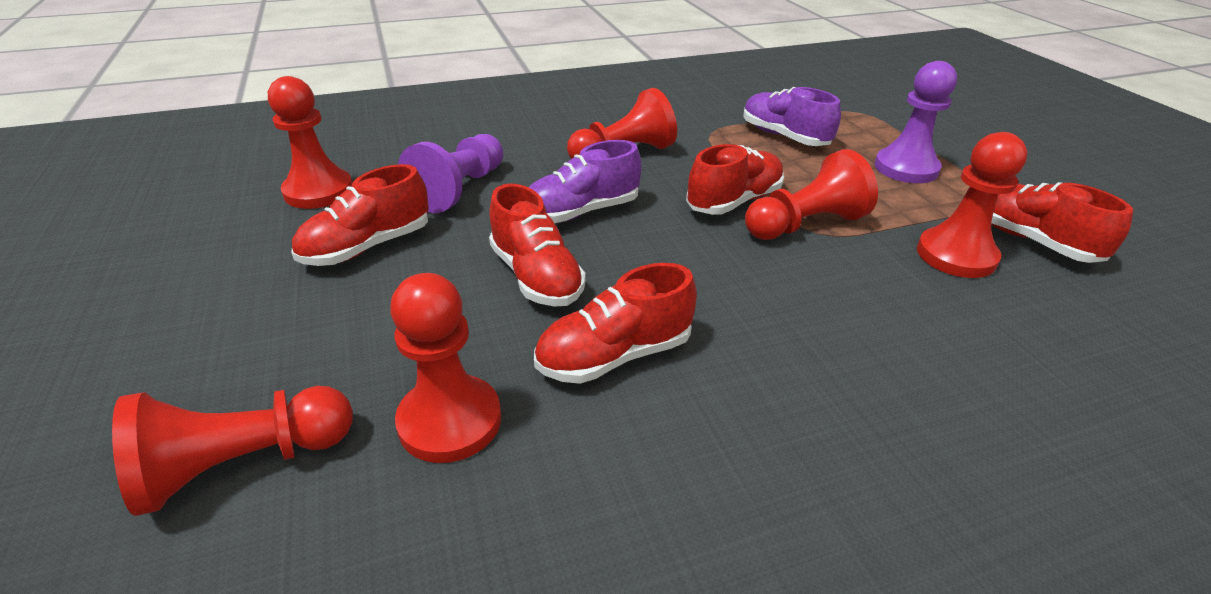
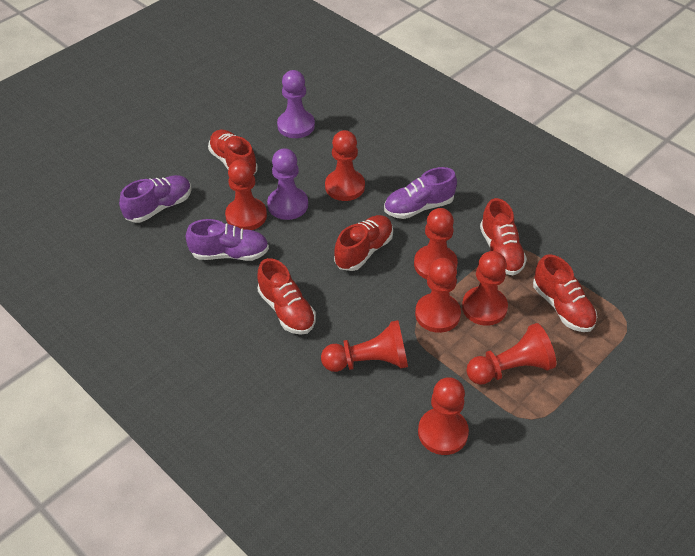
purple shoe: [528,140,642,223] [743,87,841,146] = 2 -> [119,175,192,223] [186,219,269,261] [384,167,457,219] = 3
red pawn: [112,386,353,516] [268,76,352,209] [390,273,501,463] [567,88,677,159] [745,149,878,240] [917,132,1027,278] = 6 -> [225,159,267,230] [321,320,408,372] [325,130,365,201] [414,208,458,279] [415,258,461,333] [418,377,469,455] [462,251,508,326] [466,323,556,385] = 8

